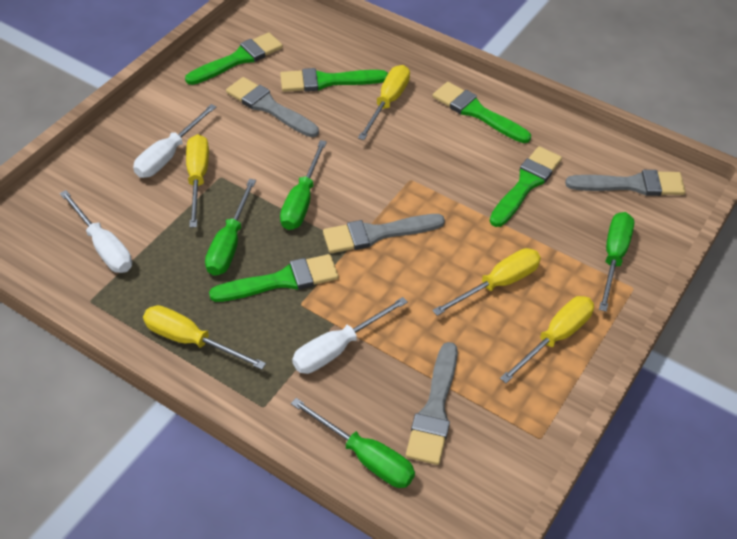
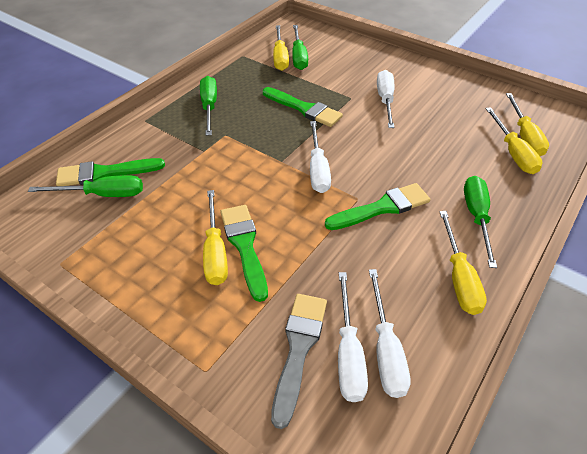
green brush: [185,32,283,85] [209,254,338,302] [280,68,388,92] [433,82,531,143] [490,146,562,227] = 5 -> [56,158,165,186] [221,205,268,302] [263,87,343,127] [325,183,430,230] = 4
grey brush: [226,77,319,137] [323,214,445,253] [406,342,458,465] [565,170,686,196] = 4 -> [271,294,327,429] = 1
white screwdriver: [60,190,132,273] [133,104,217,178] [292,297,408,374] = 3 -> [310,121,331,193] [338,272,368,402] [369,269,410,398] [377,70,394,128] = 4

